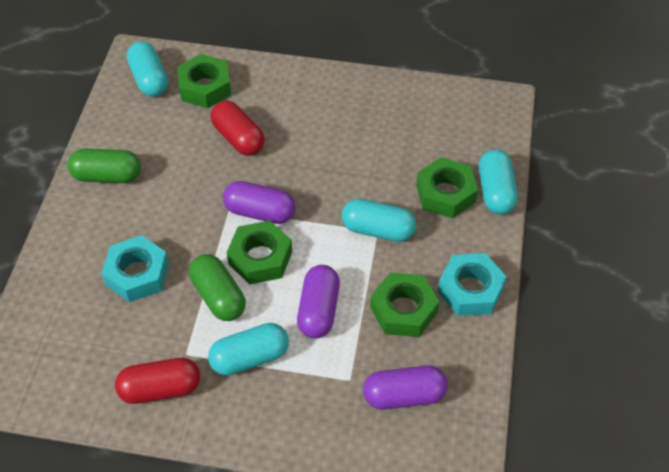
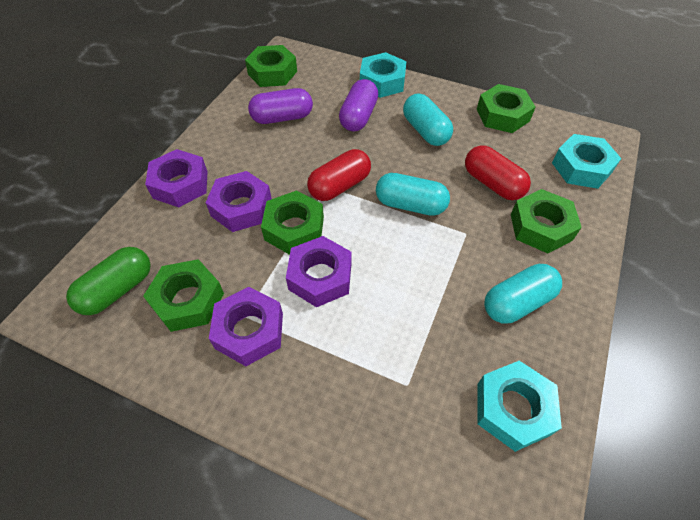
green capsule: [68,149,141,183] [189,254,246,321] = 2 -> [66,247,151,315] = 1
green nut: [177,54,231,108] [227,221,292,284] [370,272,439,337] [416,157,478,218] = 4 -> [143,259,224,332] [245,45,297,87] [261,190,324,255] [477,84,535,133] [511,189,582,253] = 5
purple capsule: [223,181,296,224] [297,265,340,338] [363,365,448,410] = 3 -> [248,88,313,124] [339,79,378,132] = 2
purple nut: none = 0 -> [145,149,208,207] [206,171,272,232] [209,287,283,366] [286,236,352,307] = 4
turquoise capsule: [127,41,168,97] [208,323,289,376] [342,199,416,242] [479,149,518,215] = 4 -> [376,173,450,216] [403,93,453,146] [484,264,562,323] = 3
turquoise nut: [101,235,169,302] [438,253,507,316] = 2 -> [360,52,407,98] [477,361,562,452] [552,134,622,189] = 3

